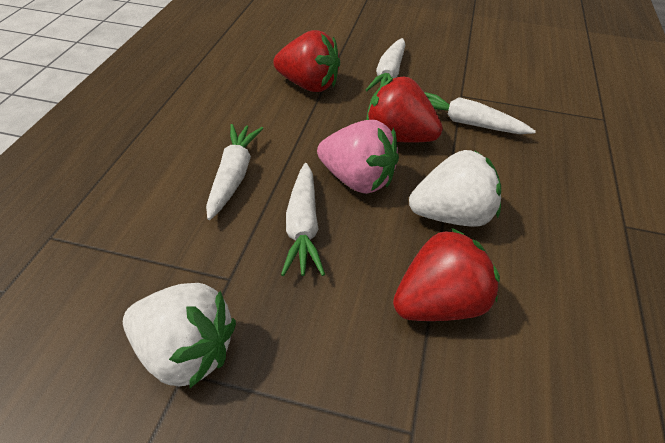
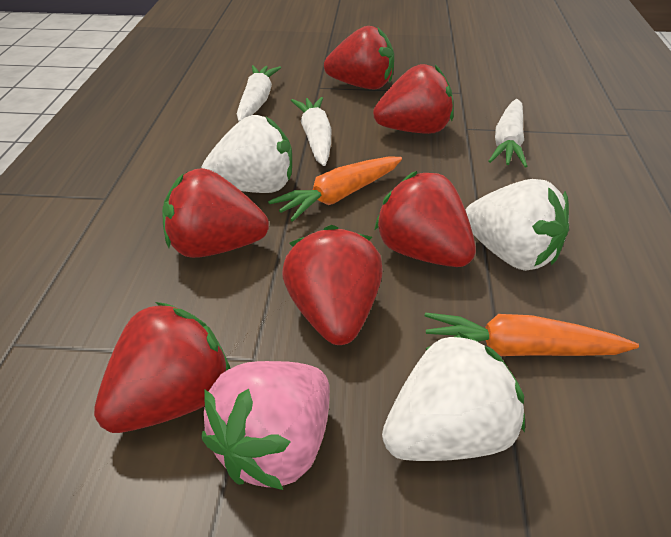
orange carrot: none = 0 -> [268,157,402,222] [424,312,639,356] = 2
red strawberry: [273,30,340,92] [366,76,443,143] [393,228,500,321] = 3 -> [94,302,231,433] [162,168,269,258] [282,225,383,345] [324,26,394,90] [373,64,454,134] [374,171,476,267] = 6
white carrot: [206,124,263,220] [281,163,325,276] [366,38,405,91] [424,92,536,134] = 4 -> [237,65,281,121] [291,97,332,166] [489,99,527,167] = 3
white strawberry: [123,283,236,389] [409,150,501,227] = 2 -> [201,115,292,193] [382,332,525,461] [465,179,569,271] = 3

